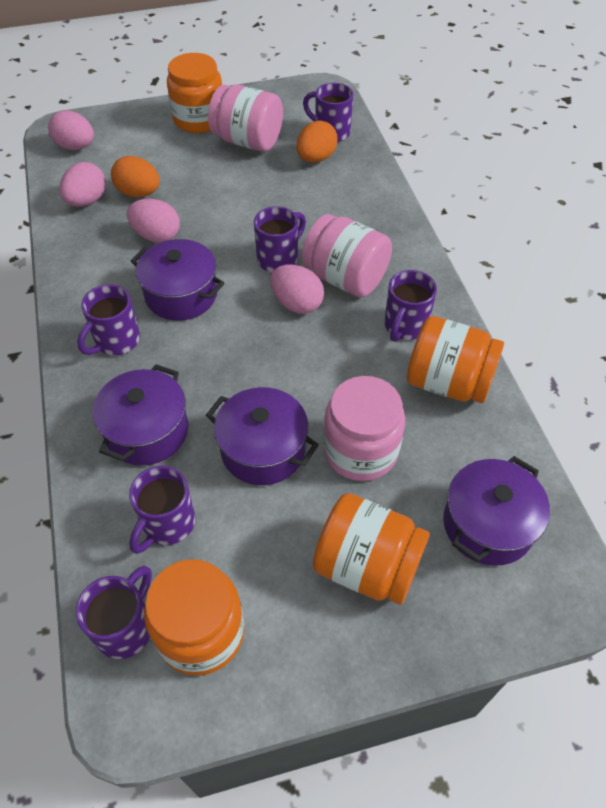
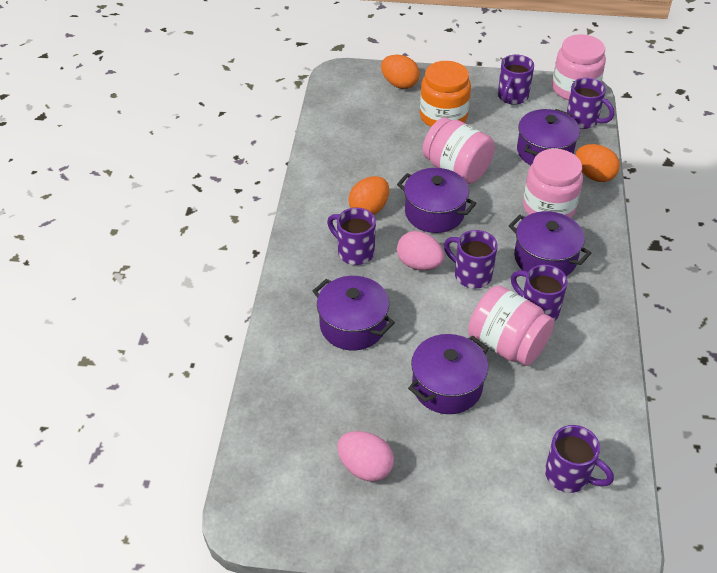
orange egg: [111,156,160,197] [296,121,338,163] = 2 -> [348,176,389,215] [381,55,420,89] [576,144,620,182] = 3
orange jar: [144,559,244,676] [167,53,222,133] [313,493,430,605] [407,316,504,403] = 4 -> [420,61,471,127] = 1
pink egg: [48,110,94,150] [59,162,106,207] [127,199,180,243] [270,265,324,314] = 4 -> [337,431,394,482] [397,231,444,270] = 2
pink jar: [208,84,283,152] [302,214,392,297] [323,376,405,481] = 3 -> [423,117,495,184] [468,286,554,366] [523,149,583,218] [552,34,606,100] = 4
purple pot: [92,364,188,465] [131,239,225,321] [206,387,319,485] [443,456,550,565] = 4 -> [313,276,395,350] [397,168,476,233] [408,334,489,414] [509,211,591,276] [517,109,580,165] = 5

